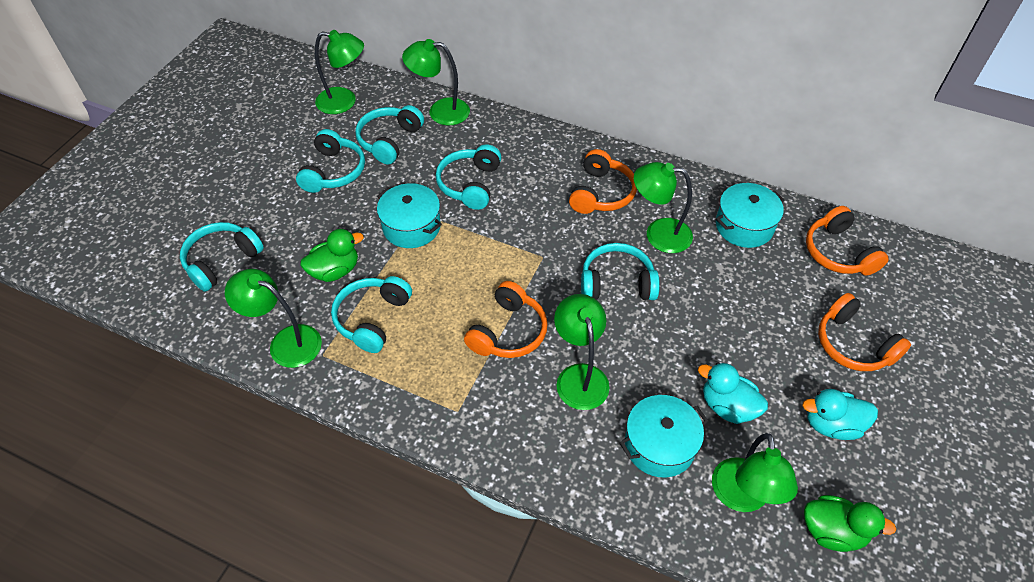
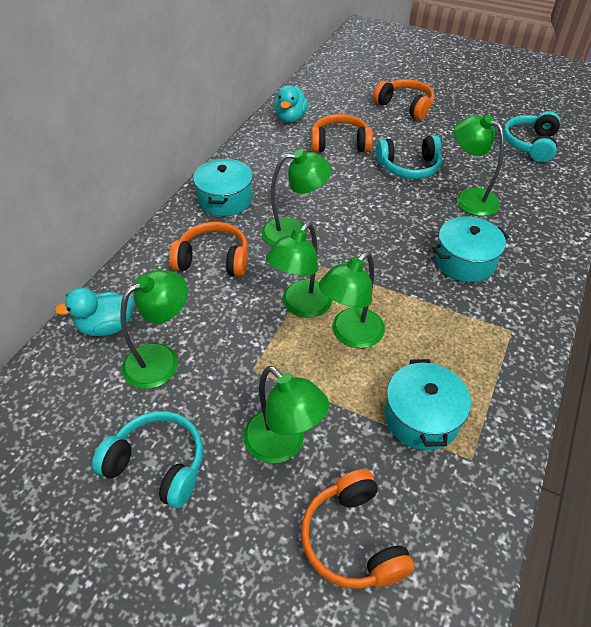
green duck: [301,229,364,282] [804,495,896,552] = 2 -> none = 0
turquoise headphones: [180,222,264,292] [296,129,365,193] [331,276,412,353] [355,105,424,164] [436,145,501,210] [581,243,660,300] = 6 -> [92,411,203,508] [376,135,442,179] [503,111,560,162] = 3

